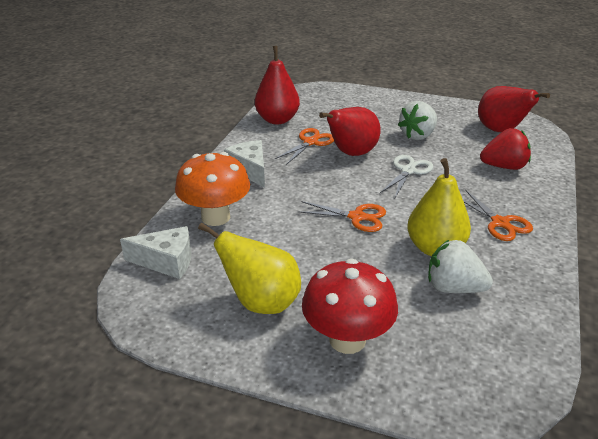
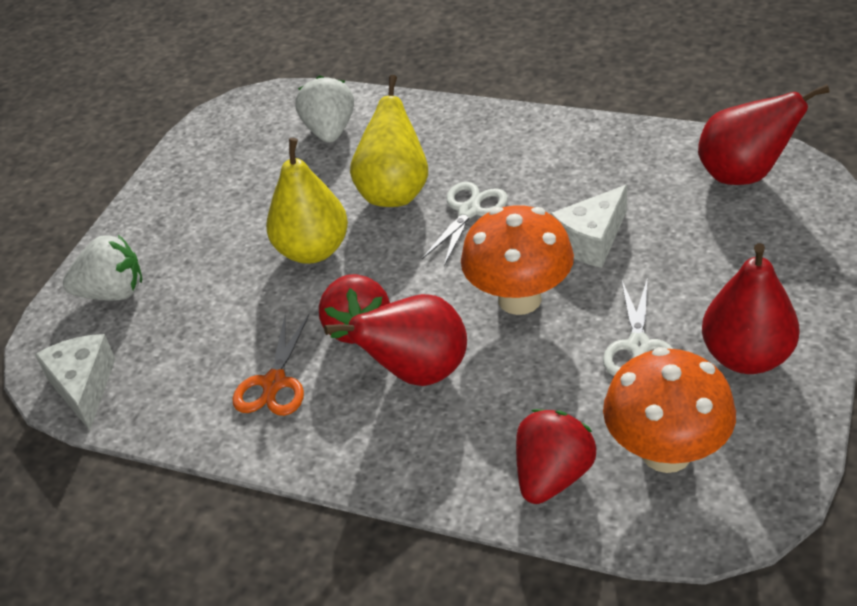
orange mushroom: [175,152,250,226] = 1 -> [461,205,574,315] [603,347,736,473] = 2
orange scissors: [275,128,334,165] [297,201,386,232] [463,190,533,241] = 3 -> [233,314,309,416] = 1
red mushroom: [302,259,398,354] = 1 -> none = 0
red strawberry: [480,128,531,170] = 1 -> [319,274,390,344] [516,409,596,504] = 2
white scissors: [380,155,433,198] = 1 -> [422,182,508,266] [603,279,673,376] = 2

